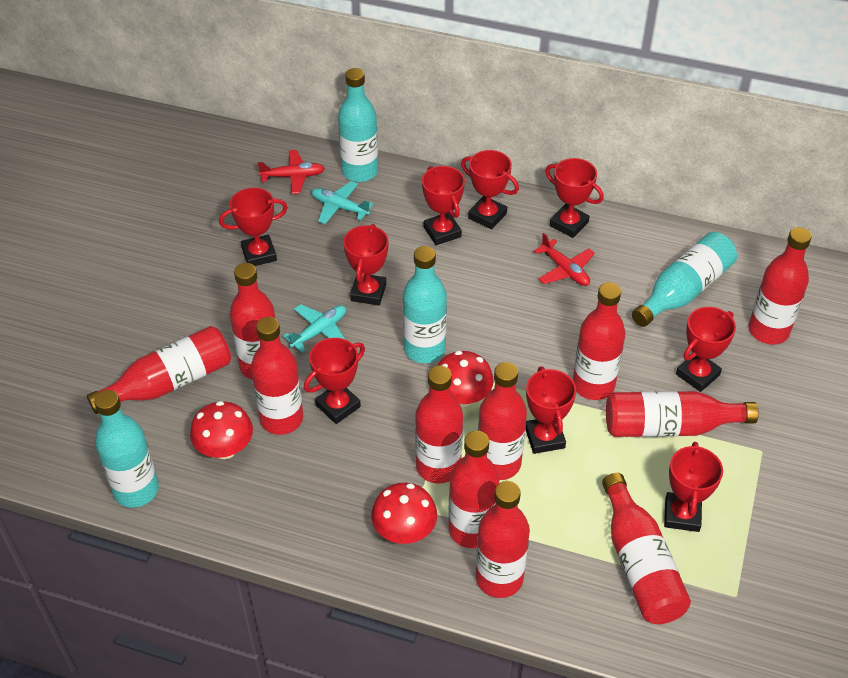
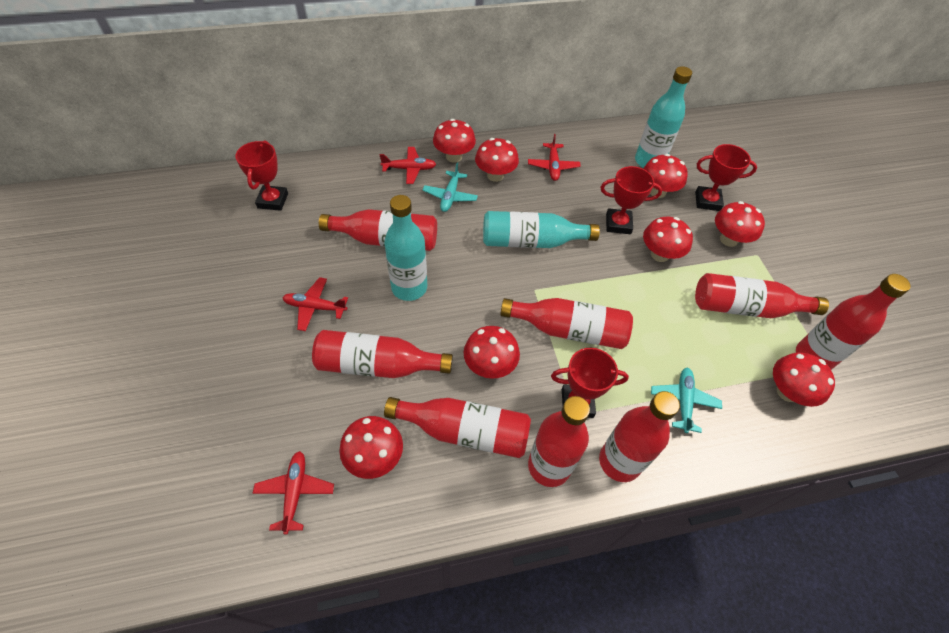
red bottle: [87,326,231,414] [230,263,275,379] [251,317,303,435] [415,366,463,484] [448,431,500,548] [475,481,530,598] [478,362,527,480] [573,282,625,400] [602,473,691,624] [606,391,759,437] [748,227,812,344] = 11 -> [312,330,453,378] [319,209,437,251] [384,397,531,458] [500,298,633,349] [528,396,590,487] [599,391,680,482] [695,273,829,318] [796,274,911,370] = 8
red mushroom: [190,401,253,459] [371,483,437,544] [437,351,494,407] = 3 -> [339,416,403,479] [433,119,476,163] [464,326,520,379] [475,138,519,182] [643,154,688,198] [643,216,693,262] [715,201,765,247] [773,352,835,407] = 8
red plane: [257,150,325,194] [534,233,595,286] = 2 -> [253,451,334,535] [282,277,348,331] [379,147,436,184] [528,134,581,181] = 4
red trophy: [219,188,288,266] [304,338,365,424] [343,224,389,305] [422,166,465,245] [461,150,519,229] [526,366,576,454] [545,158,604,238] [664,442,723,532] [676,307,736,392] = 9 -> [236,140,288,211] [551,348,629,418] [600,166,662,234] [695,144,757,211] = 4
turquoise bottle: [94,390,159,508] [338,68,378,182] [403,246,447,363] [632,232,737,327] = 4 -> [384,195,427,301] [483,211,600,248] [635,66,692,168] = 3

